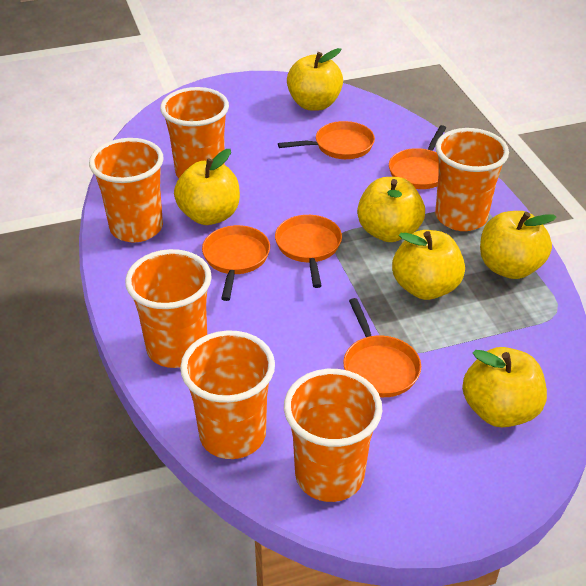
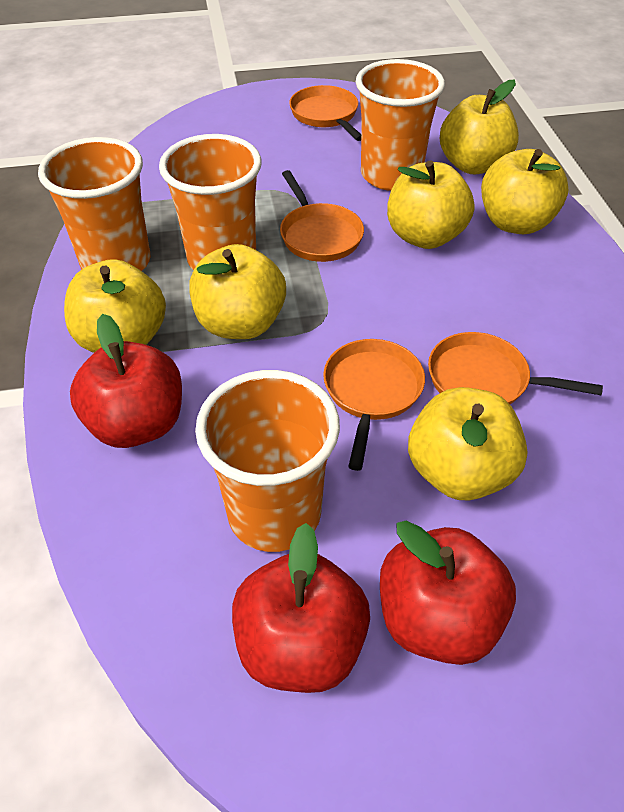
orange cup: [89,138,164,243] [125,249,212,368] [160,87,229,178] [180,330,275,459] [284,369,382,502] [435,128,509,231] = 6 -> [38,137,151,271] [159,134,262,270] [195,370,340,552] [356,59,445,191] = 4
orange pan: [202,225,270,301] [275,215,342,288] [278,121,375,159] [343,298,421,397] [389,125,446,189] = 5 -> [280,170,364,262] [289,85,361,141] [323,339,425,471] [428,332,603,404] = 4
red apple: none = 0 -> [70,314,182,448] [232,523,370,693] [380,521,516,665] = 3

